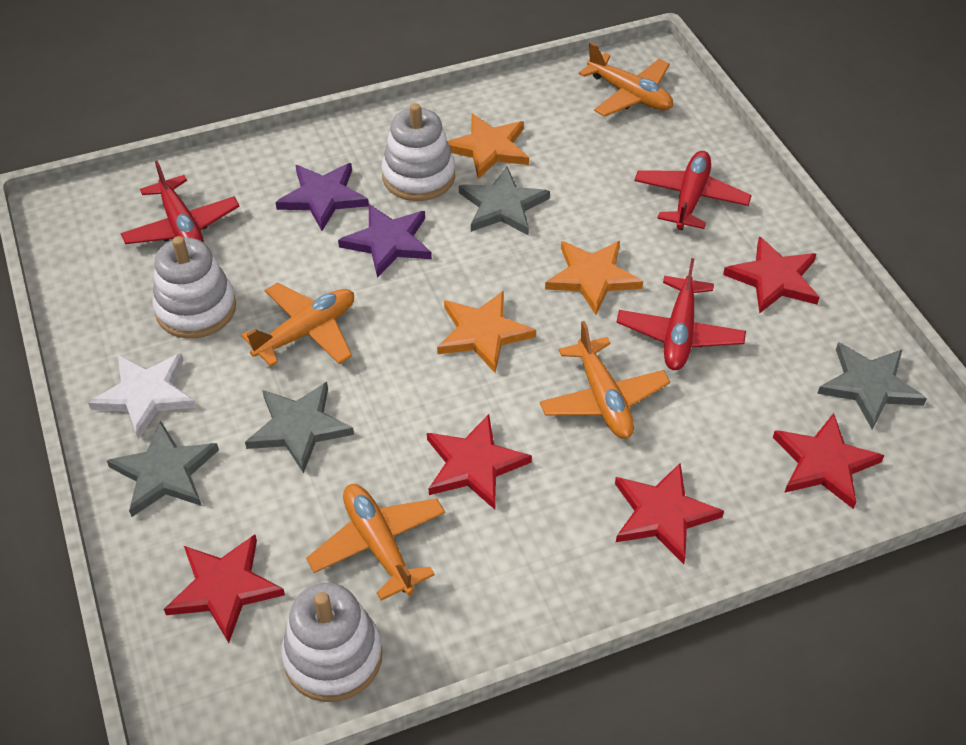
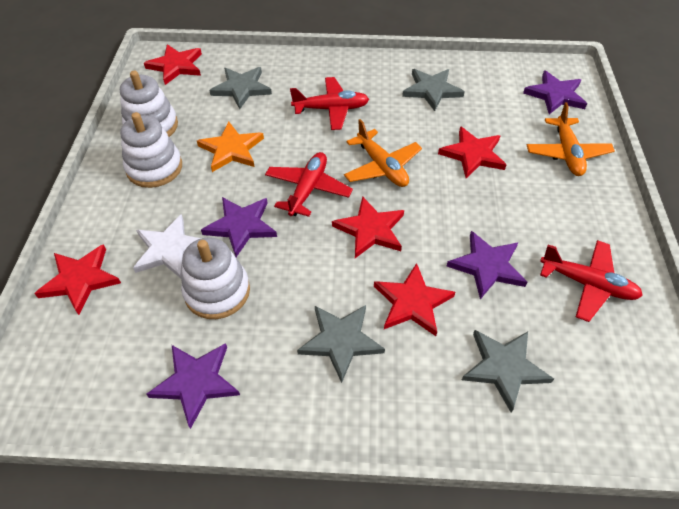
orange plane: [241,283,354,366] [306,484,445,601] [540,321,670,439] [579,42,673,117] = 4 -> [344,119,422,187] [527,102,615,176] = 2
orange star: [437,291,536,373] [447,114,529,179] [545,241,643,315] = 3 -> [197,121,264,172] = 1
purple star: [275,163,369,231] [338,204,432,278] = 2 -> [146,343,240,429] [201,197,277,257] [447,231,527,299] [523,70,587,114] = 4

